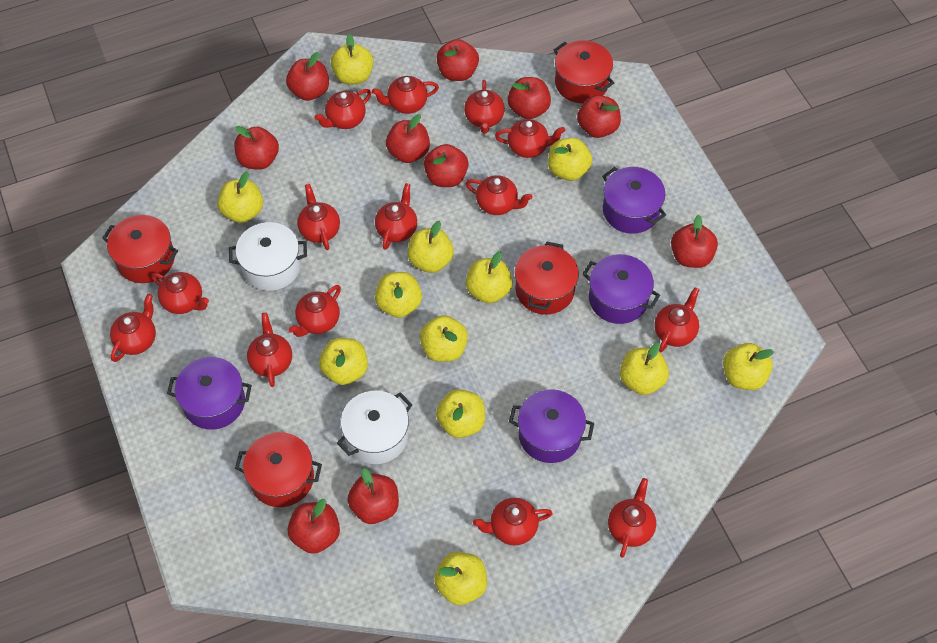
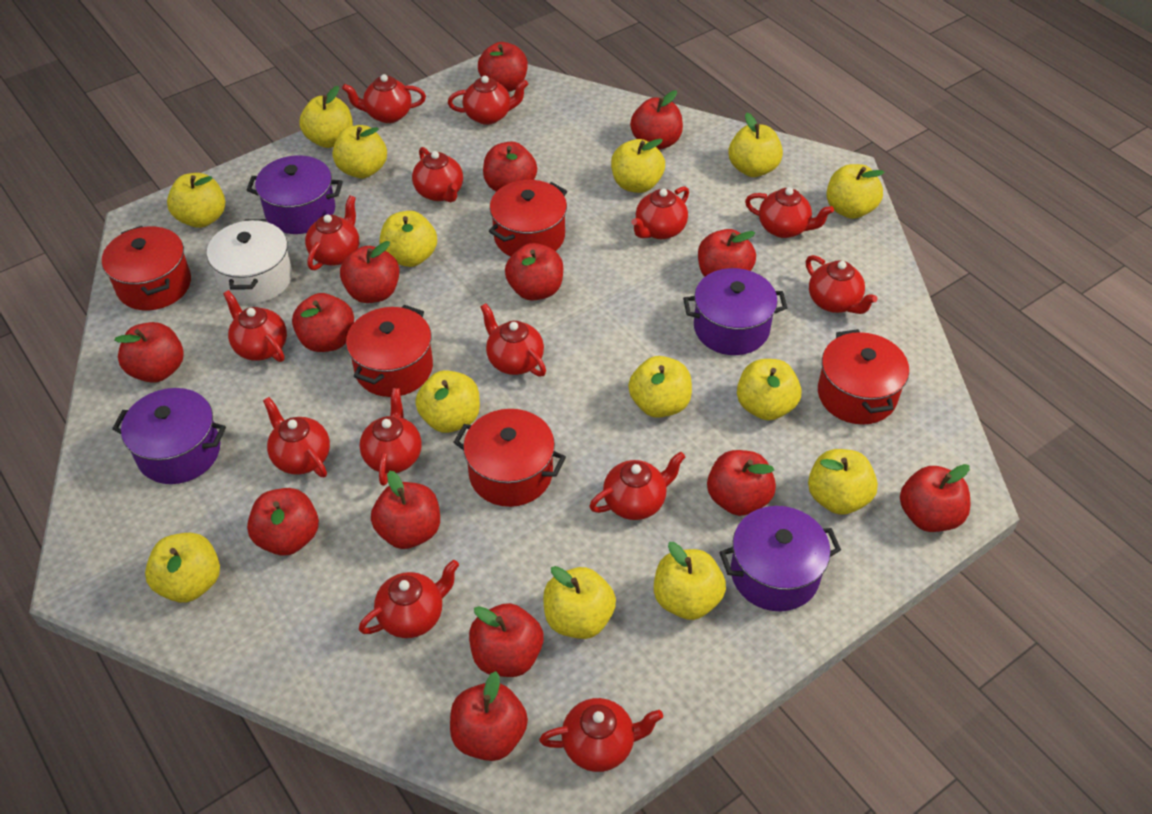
red apple: [234,126,279,170] [286,52,329,101] [288,499,340,554] [347,468,399,524] [386,114,430,163] [424,144,468,187] [437,39,479,81] [508,77,551,119] [577,95,621,138] [671,215,718,268] = 10 -> [114,322,183,383] [247,488,319,555] [292,293,354,352] [340,241,400,303] [371,470,440,549] [450,671,528,761] [469,603,543,677] [478,42,528,92] [483,142,537,192] [505,243,563,301] [630,90,683,150] [698,229,756,277] [707,450,776,516] [900,464,970,532] = 14
red pot: [102,215,178,283] [235,432,322,507] [515,241,579,315] [554,40,614,103] = 4 -> [102,226,191,310] [346,305,433,397] [453,409,566,507] [489,180,567,257] [818,329,909,425] = 5
white pot: [229,222,307,291] [337,391,413,464] = 2 -> [207,219,292,304] = 1
yellow apple: [217,171,263,223] [319,338,368,385] [331,34,373,85] [375,272,422,318] [408,221,454,273] [420,315,468,362] [434,552,487,605] [436,389,485,438] [466,252,513,303] [548,138,592,181] [620,343,669,395] [723,343,774,390] = 12 -> [145,533,220,603] [167,173,225,228] [299,86,353,148] [333,125,387,178] [380,211,437,267] [415,370,480,433] [543,566,616,639] [611,139,665,193] [628,356,692,418] [654,542,726,620] [728,113,783,177] [737,359,802,420] [808,449,878,515] [826,164,885,219] = 14

